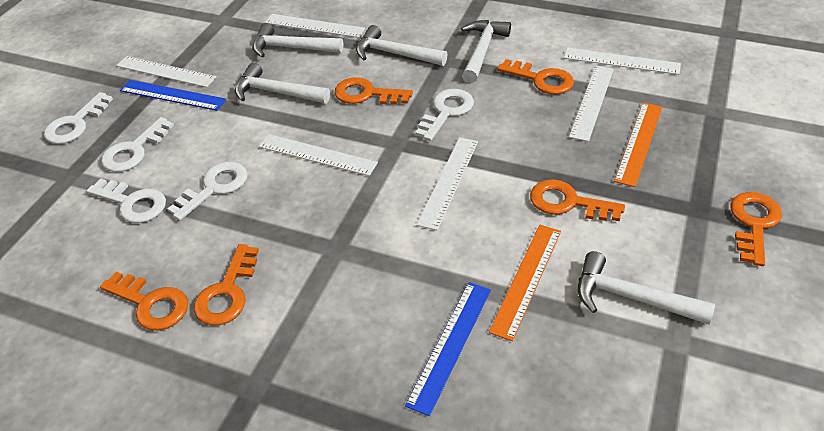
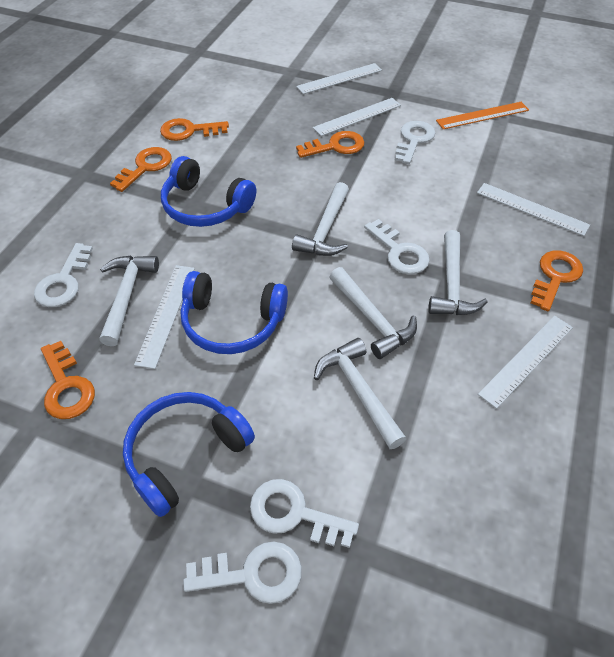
blue headphones: none = 0 -> [123,392,255,517] [161,156,256,227] [180,271,288,354] = 3
blue ruler: [120,80,226,111] [405,282,491,416] = 2 -> none = 0
orange key: [100,272,188,330] [194,244,259,325] [334,77,413,104] [497,59,574,94] [530,179,625,221] [730,192,782,266] = 6 -> [41,341,95,419] [110,147,172,192] [160,118,229,141] [296,131,364,158] [530,250,583,311] = 5
orange ruler: [489,225,561,341] [614,102,662,187] = 2 -> [436,102,529,129] = 1
white ruler: [116,56,216,87] [259,134,378,176] [265,14,365,38] [417,137,478,230] [564,48,681,75] [569,66,614,142] = 6 -> [134,265,195,369] [296,63,382,94] [313,98,401,136] [477,183,590,236] [478,316,573,409] = 5

